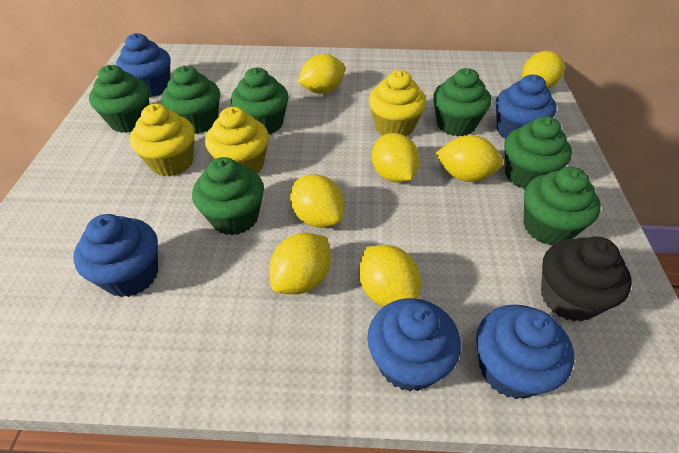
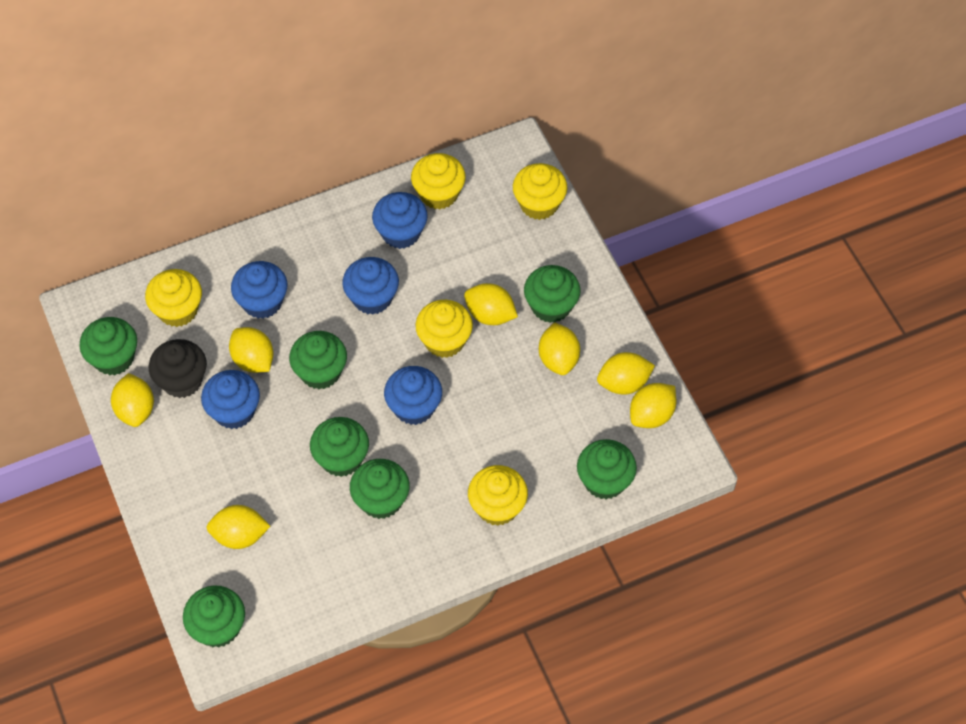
yellow cupcake: [130,104,195,176] [205,107,269,173] [369,70,426,137] = 3 -> [145,269,202,327] [411,153,466,210] [416,300,473,358] [468,465,528,526] [513,163,567,220] = 5

